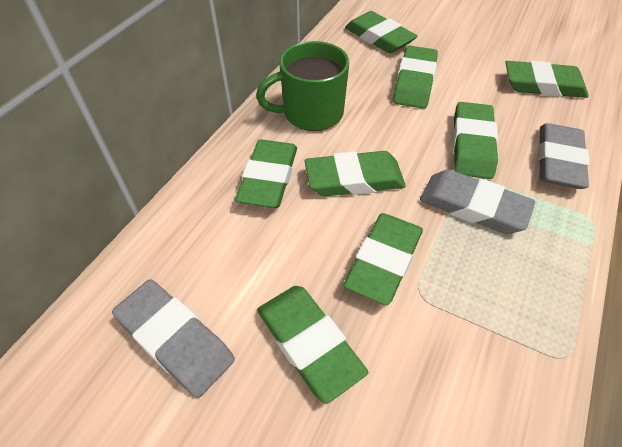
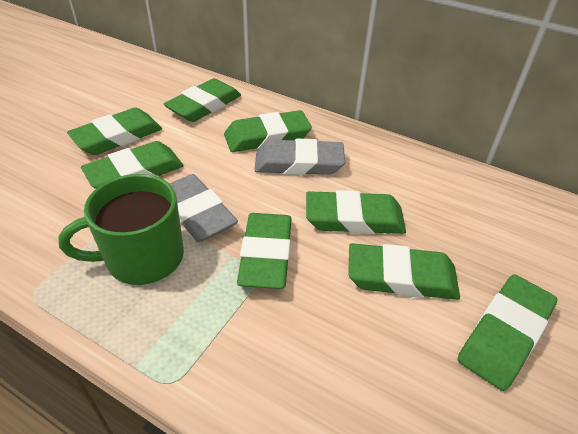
grey eraser: [112,279,235,398] [420,169,535,234] [538,123,590,189] = 3 -> [169,174,238,242] [254,139,345,175] = 2

